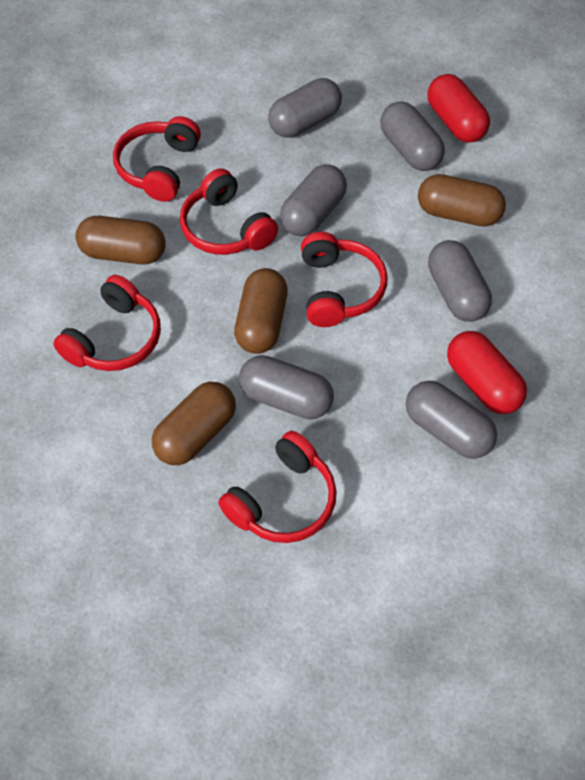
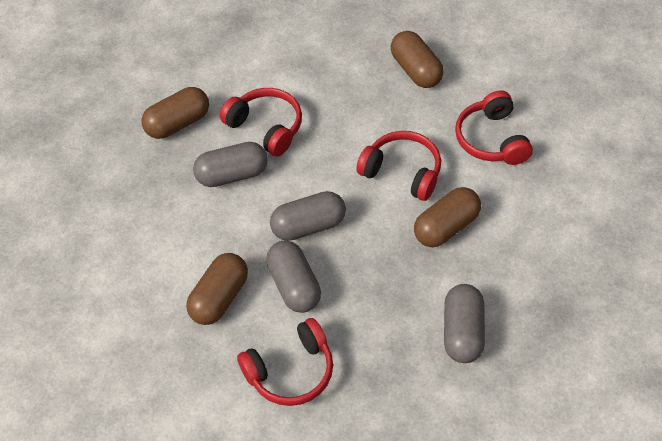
grey capsule: [239,355,334,419] [268,78,342,138] [280,164,347,237] [380,101,445,171] [406,381,497,459] [428,240,492,322] = 6 -> [193,142,268,187] [266,241,321,313] [270,191,346,241] [444,284,485,363] = 4
red capsule: [427,74,490,143] [447,331,527,414] = 2 -> none = 0
red headphones: [53,275,161,371] [113,116,201,202] [180,168,278,255] [218,431,337,543] [301,232,387,327] = 5 -> [220,88,302,157] [237,318,333,406] [356,131,441,201] [455,90,533,165] = 4

